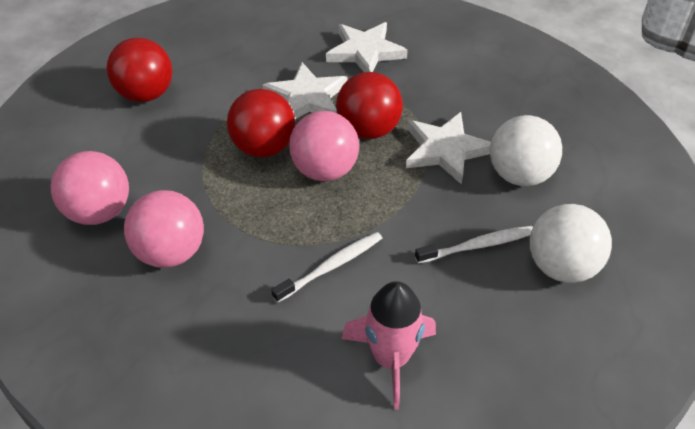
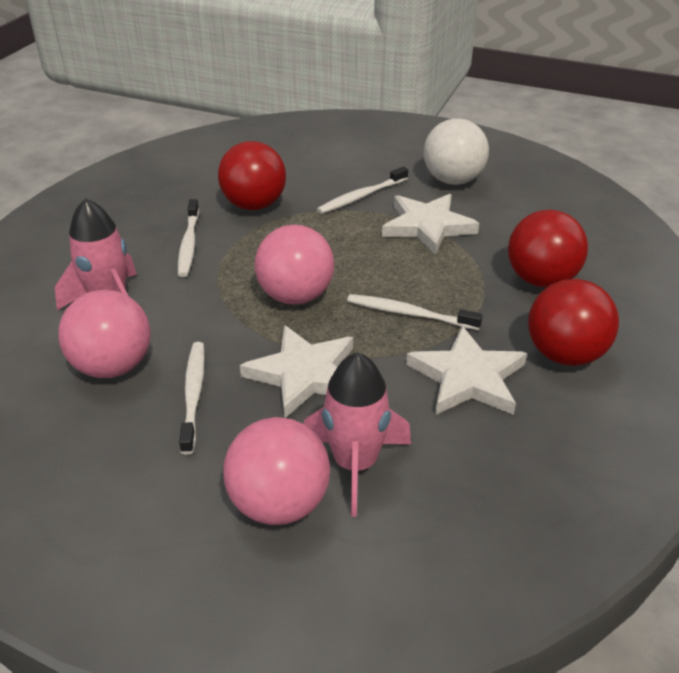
pink rocket: [342,281,436,410] = 1 -> [55,198,137,310] [304,352,411,517] = 2
white ball: [490,115,562,186] [530,204,612,283] = 2 -> [424,118,489,185] = 1
white toothbrush: [271,232,382,303] [415,226,533,264] = 2 -> [178,199,199,277] [179,342,205,454] [317,166,408,214] [347,294,483,330] = 4

